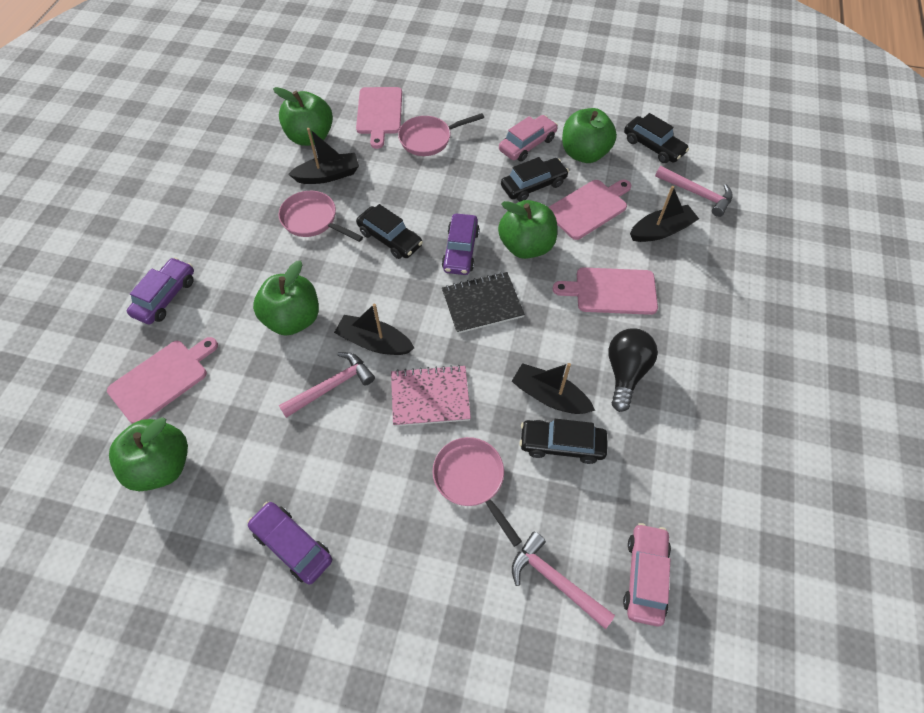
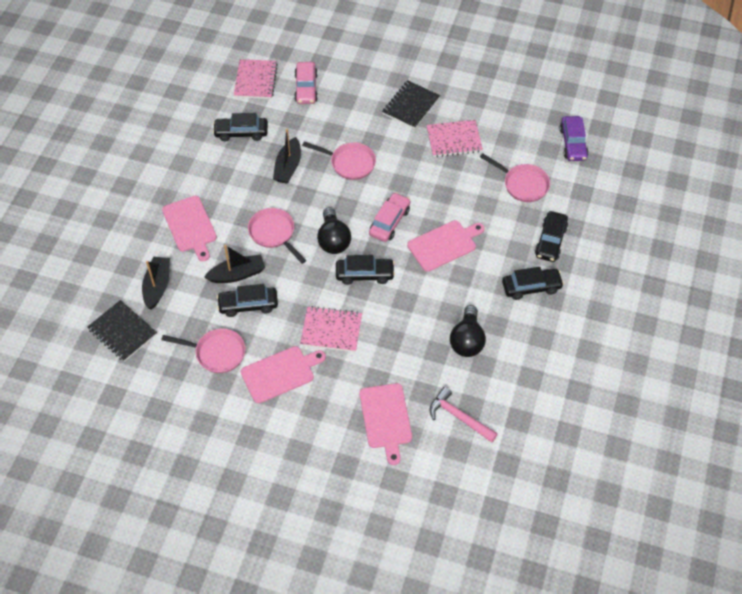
black boat: [288,128,359,184] [334,304,414,355] [512,363,595,414] [630,186,699,242] = 4 -> [142,256,170,310] [204,245,265,283] [273,129,301,184] = 3
black car: [356,204,423,259] [501,157,569,202] [519,419,607,464] [624,113,689,163] = 4 -> [213,113,268,141] [217,284,278,317] [336,255,395,285] [502,267,564,300] [535,211,568,262] = 5
black light bulb: [608,328,658,412] = 1 -> [317,207,351,254] [450,305,486,357] = 2
black notebook: [442,272,525,334] = 1 -> [87,300,157,362] [382,80,440,129] = 2
green apple: [109,417,188,491] [253,260,319,336] [273,87,333,146] [498,200,557,259] [562,108,617,163] = 5 -> none = 0
pink hammer: [279,352,375,418] [512,531,615,629] [655,166,733,217] = 3 -> [429,387,498,443] = 1
pink notebook: [391,365,471,427] = 1 -> [234,59,278,99] [300,306,362,352] [426,120,483,157] = 3
pink pan: [278,191,363,242] [398,113,484,156] [433,437,522,547] = 3 -> [161,328,245,373] [248,208,307,264] [302,141,376,180] [480,154,550,202] = 4
purple car: [127,257,194,325] [247,502,332,585] [442,214,479,275] = 3 -> [560,116,589,161] = 1

